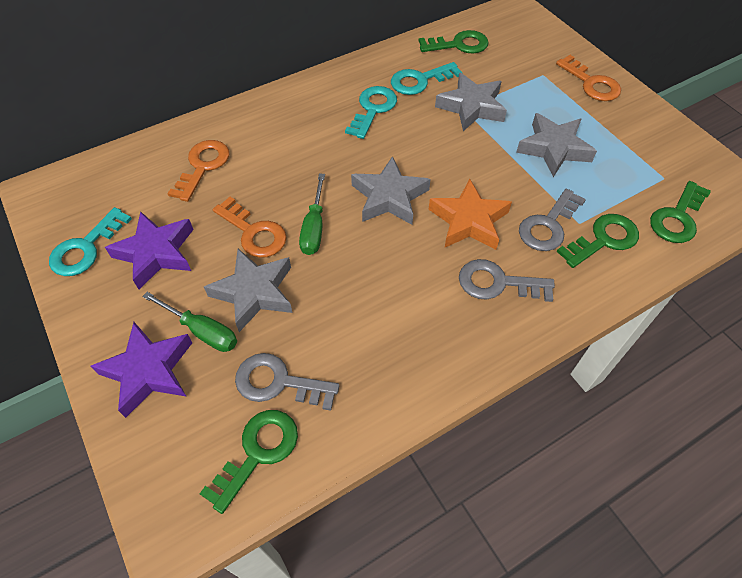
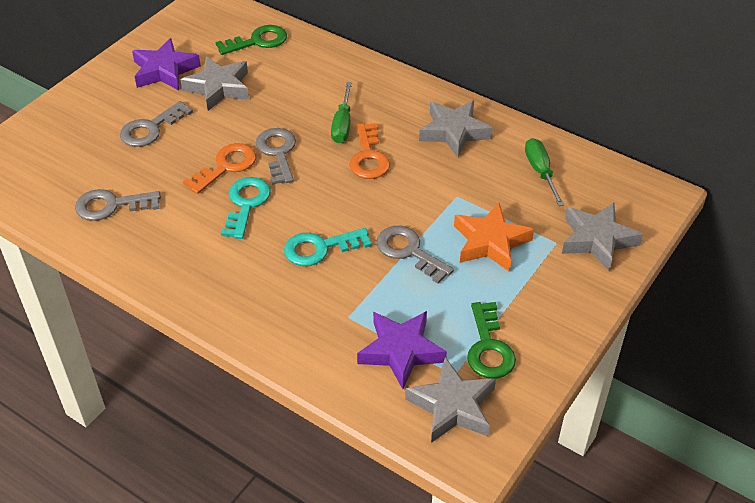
green key: [200,410,298,514] [419,30,489,53] [557,214,639,268] [650,181,711,243] = 4 -> [215,25,287,55] [467,302,516,379] = 2
grey key: [235,353,339,411] [459,259,555,302] [519,189,586,251] = 3 -> [75,189,161,221] [120,101,193,147] [256,128,296,185] [376,226,454,284] = 4
orange key: [168,140,229,202] [213,197,287,258] [556,55,621,101] = 3 -> [183,143,256,194] [349,123,390,179] = 2
turquoise key: [49,207,132,276] [345,86,397,139] [391,62,463,95] = 3 -> [221,177,271,239] [284,228,372,266] = 2

